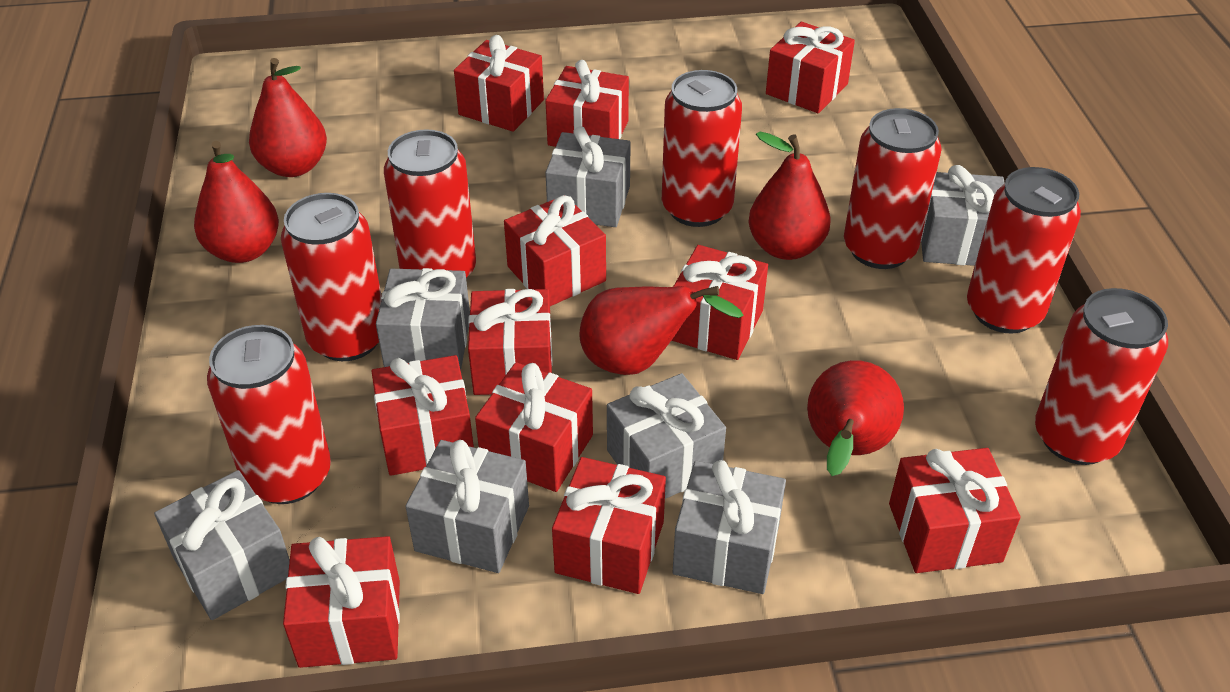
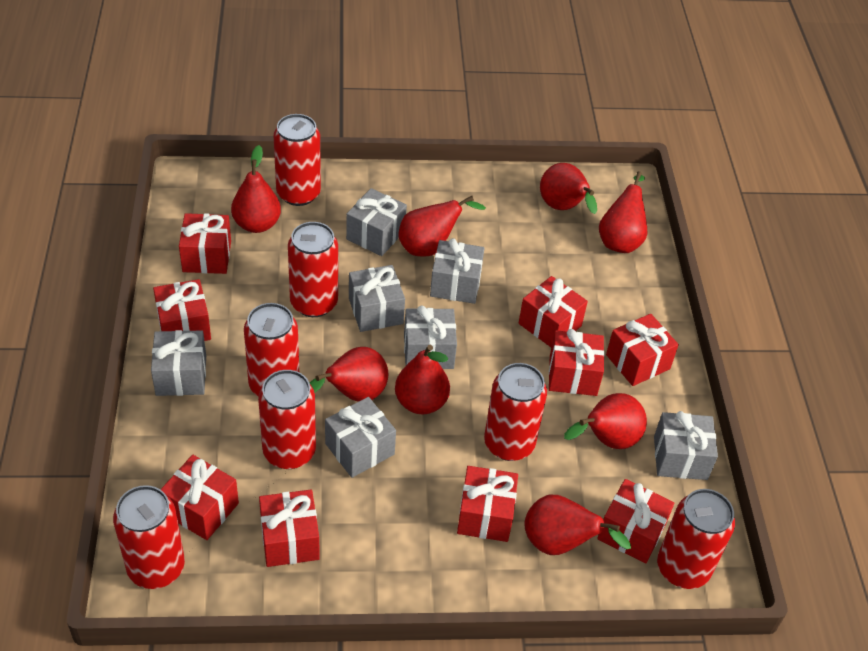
red gift: [283,536,400,668] [371,355,474,476] [454,35,544,132] [468,289,553,395] [475,362,593,492] [504,195,606,306] [545,60,629,147] [552,457,666,594] [671,245,768,360] [766,22,855,113] [889,448,1021,573] = 11 -> [153,279,211,341] [160,455,239,540] [179,213,231,274] [259,490,320,567] [457,466,518,542] [518,276,588,347] [549,329,605,396] [597,479,674,563] [606,314,679,386] = 9
red pear: [194,141,279,263] [249,58,327,177] [580,286,743,375] [748,132,831,260] [807,360,904,476] = 5 -> [231,145,281,233] [310,347,389,402] [395,345,450,414] [398,196,486,257] [524,495,631,555] [540,163,597,214] [564,393,647,449] [599,171,647,253] = 8

